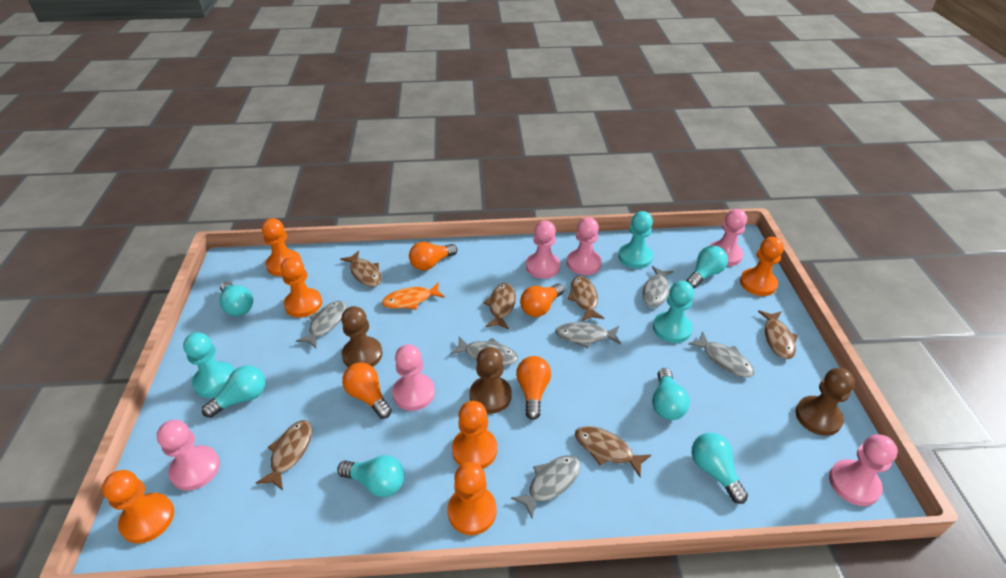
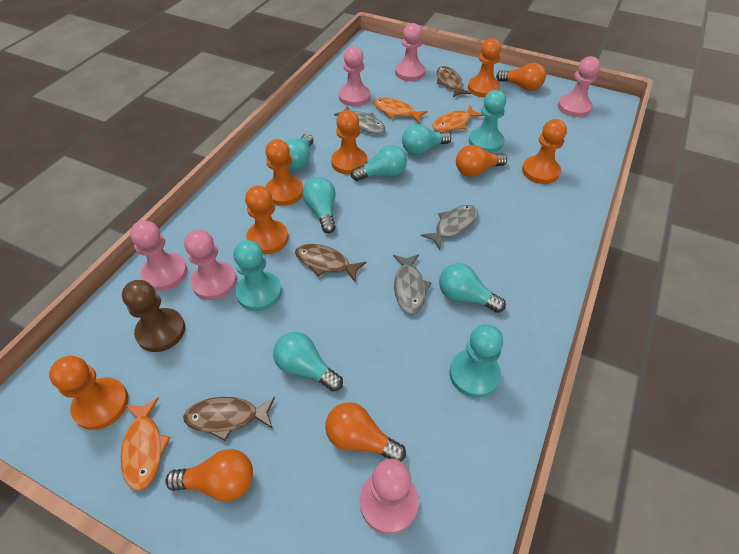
brown fish: [256,420,312,490] [340,251,382,287] [483,283,516,329] [567,276,604,321] [575,426,651,477] [758,311,798,359] = 6 -> [183,397,275,441] [295,244,366,281] [437,66,471,97] = 3
brown pawn: [341,306,382,367] [469,347,512,414] [796,368,855,436] = 3 -> [122,280,185,352] = 1
grey fish: [296,301,347,349] [450,337,518,366] [511,455,580,518] [555,322,621,349] [643,266,674,308] [688,332,755,377] = 6 -> [334,105,385,134] [393,254,432,314] [421,205,478,249] = 3
orange fish: [382,282,445,310] = 1 -> [121,397,170,490] [373,98,428,123] [432,106,484,132] = 3

